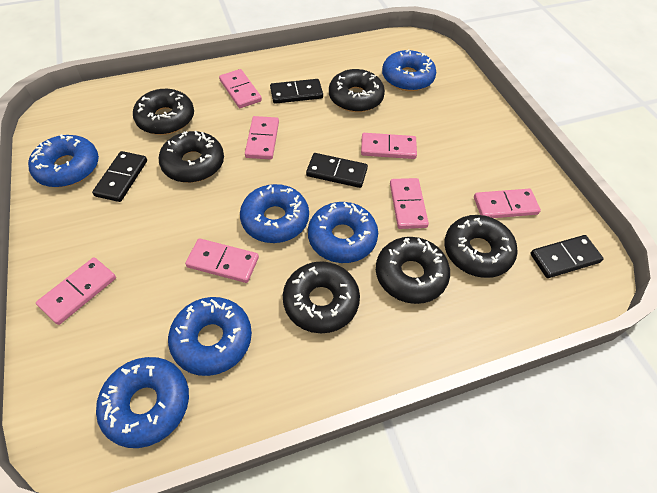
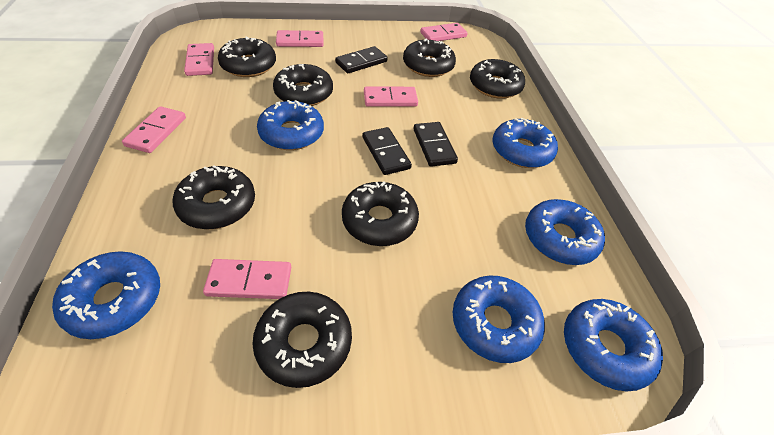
black domino: [92,151,147,202] [270,79,323,104] [306,153,368,188] [530,235,604,278] = 4 -> [335,46,388,73] [363,127,412,175] [413,122,458,167] = 3
black donut: [133,89,194,135] [159,131,224,183] [283,261,360,333] [329,69,385,112] [376,237,450,304] [444,215,518,278] = 6 -> [172,165,255,229] [218,36,276,77] [252,292,352,388] [273,64,333,106] [342,181,419,246] [403,39,456,77] [470,59,525,99] = 7
pink domino: [36,257,116,325] [185,239,259,283] [219,69,262,108] [245,116,279,159] [361,133,417,159] [390,178,429,229] [474,189,541,218] = 7 -> [122,106,186,153] [184,43,214,76] [203,259,291,299] [276,30,324,47] [364,86,418,107] [420,23,468,41] = 6

